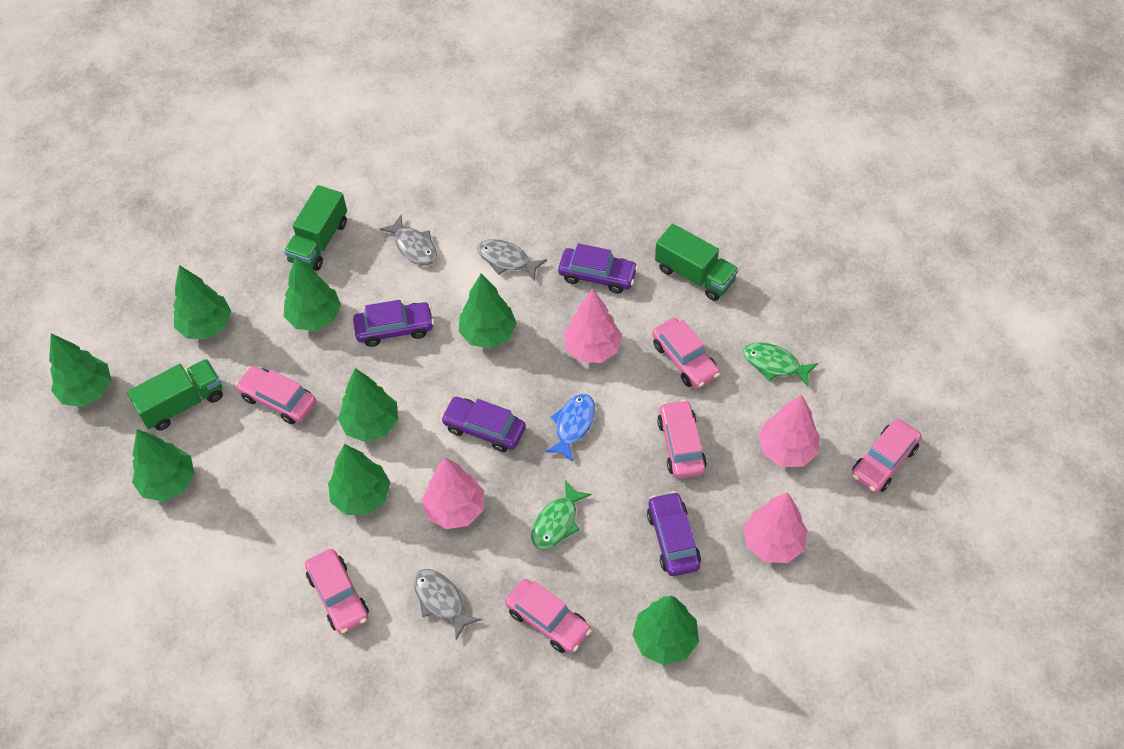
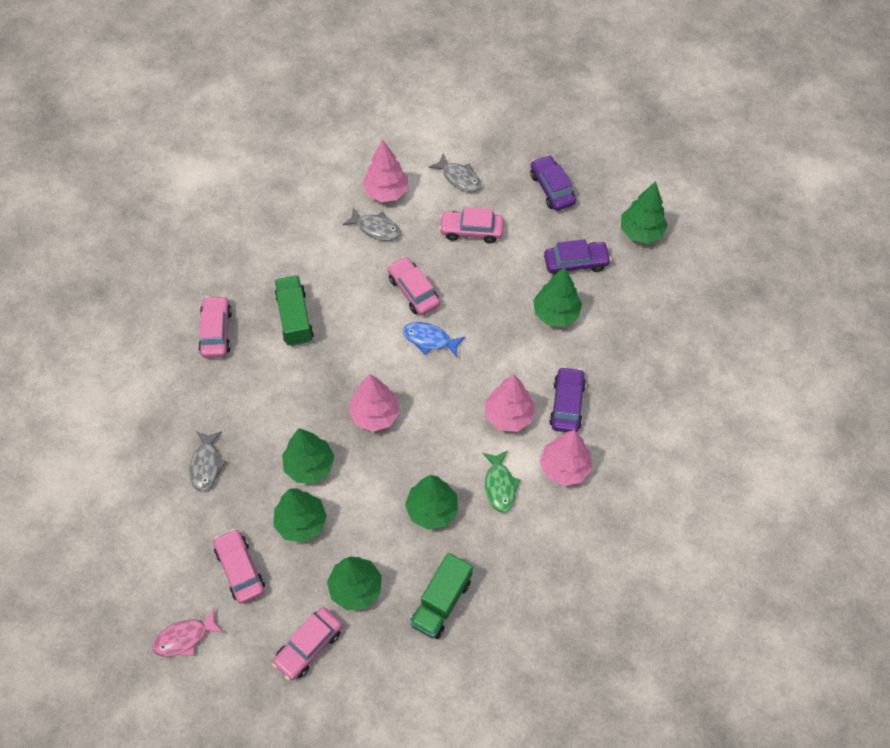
green fish: [531,480,592,550] [743,342,818,387] = 2 -> [483,451,520,513] = 1
green tree: [49,333,111,407] [132,429,195,502] [173,265,231,339] [284,256,341,331] [328,444,390,515] [338,368,398,442] [458,274,517,348] [632,596,699,665] = 8 -> [273,489,327,543] [282,428,334,483] [327,556,382,610] [405,475,458,530] [533,267,582,327] [621,181,668,244] = 6
green truck: [127,359,223,431] [284,185,347,271] [655,224,738,301] = 3 -> [275,275,314,346] [410,553,473,639] = 2
pink car: [235,366,316,424] [305,549,369,634] [505,579,592,653] [652,318,720,389] [657,400,707,479] [852,419,921,493] = 6 -> [198,296,232,358] [213,529,265,604] [272,608,342,680] [388,256,440,316] [439,207,504,243] = 5
pink fish: none = 0 -> [152,608,224,657] = 1
purple car: [353,300,434,347] [441,397,525,452] [558,243,638,293] [647,491,701,576] = 4 -> [531,155,576,211] [544,239,611,275] [549,366,586,432] = 3

